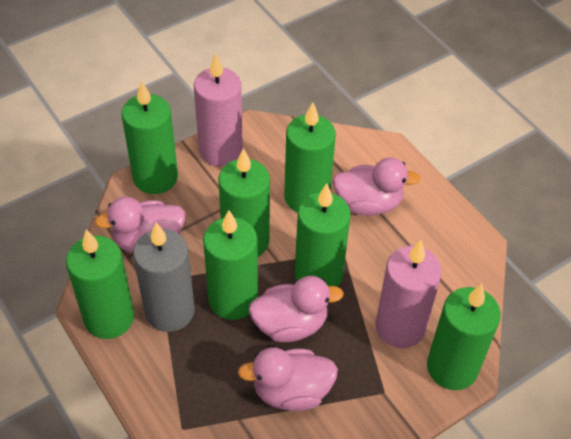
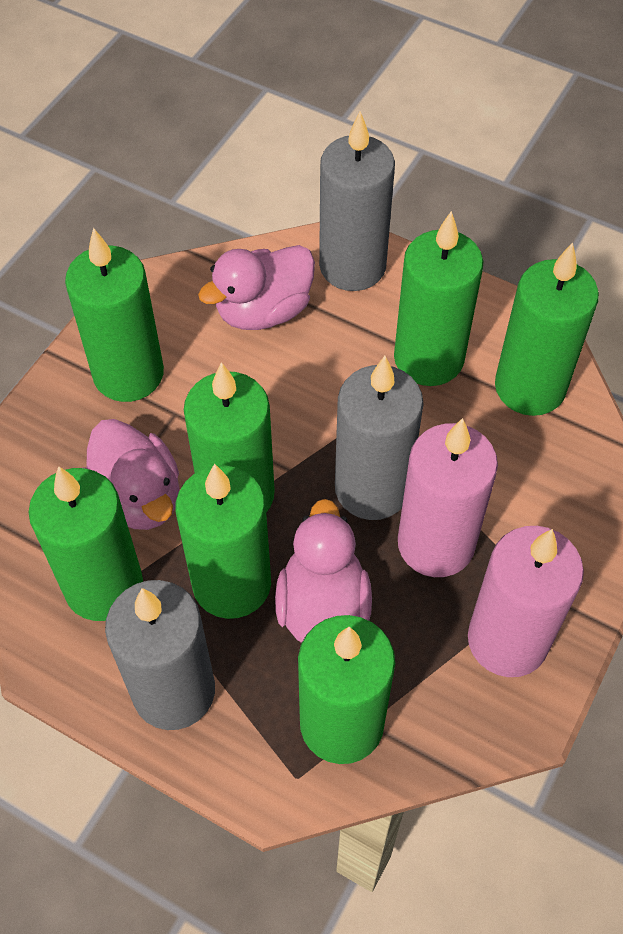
grey candle: [133,222,195,332] = 1 -> [105,580,215,730] [319,111,395,291] [335,356,423,520] = 3
pink duck: [94,197,185,253] [238,347,338,411] [249,276,344,342] [332,157,420,216] = 4 -> [83,419,179,530] [198,245,315,330] [275,499,372,643] = 3

